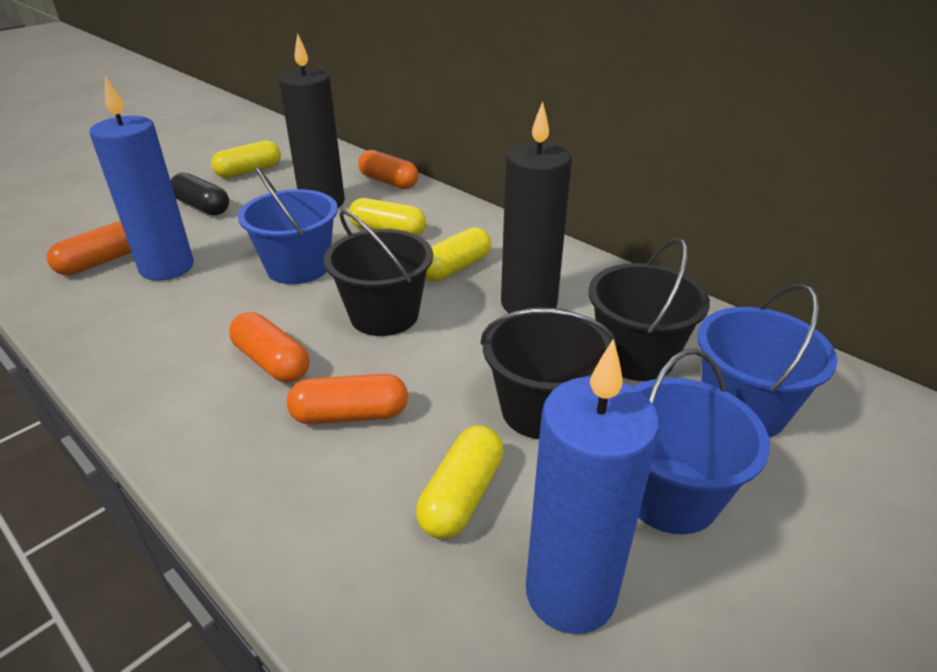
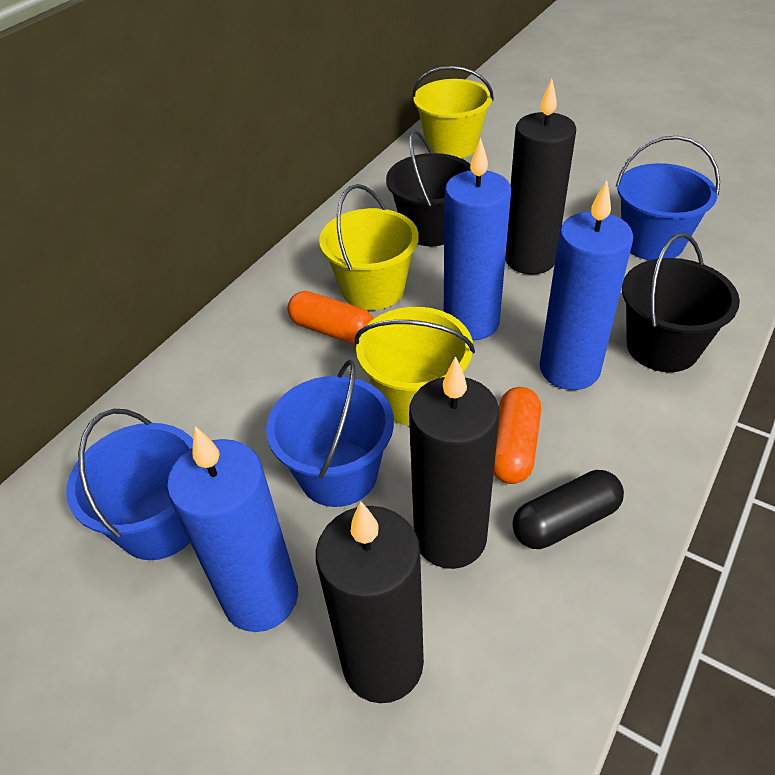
black bucket: [324,209,433,336] [480,307,617,439] [588,238,710,381] = 3 -> [386,130,471,246] [622,233,740,372] = 2
black candle: [279,34,345,208] [501,101,572,313] = 2 -> [316,502,424,703] [409,356,499,569] [505,79,576,275] = 3
blue candle: [90,76,194,280] [526,338,660,634] = 2 -> [167,426,298,632] [444,137,511,341] [539,180,633,390] = 3
orange capsule: [47,221,131,275] [229,312,309,382] [287,374,408,424] [358,150,418,189] = 4 -> [287,291,373,344] [494,387,541,484] = 2
yellow bucket: none = 0 -> [319,184,419,310] [355,307,475,426] [412,66,494,158] = 3
yellow capsule: [211,140,281,178] [349,198,426,235] [416,425,504,539] [425,227,491,281] = 4 -> none = 0

